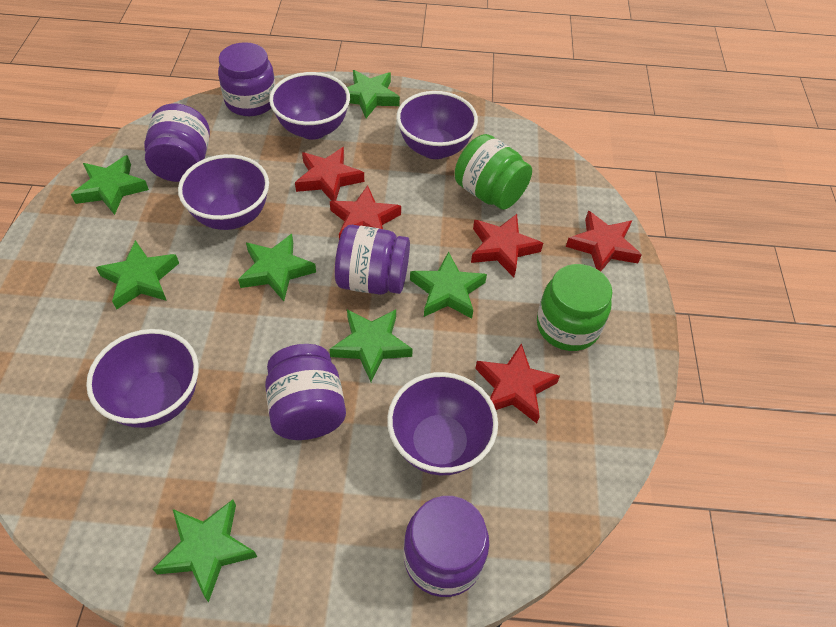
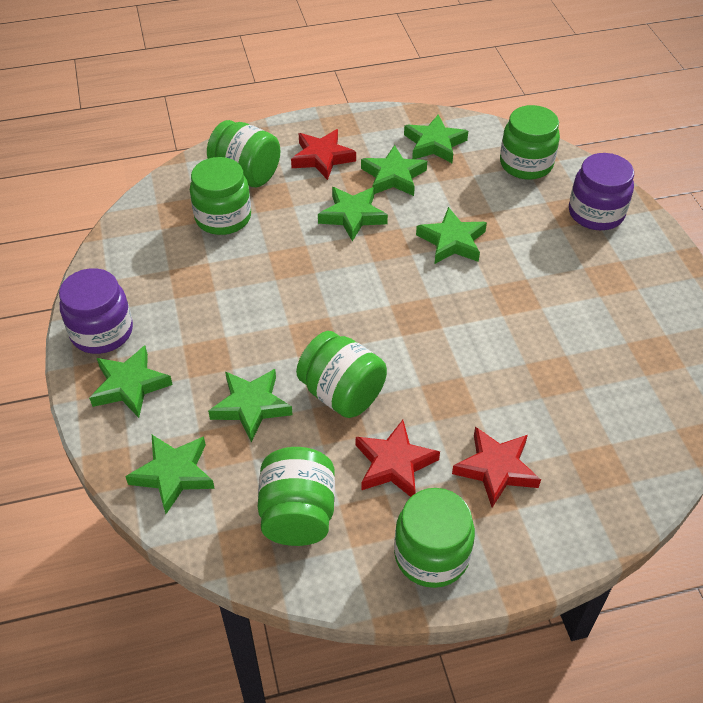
green jar: [455,134,532,210] [537,264,613,351] = 2 -> [190,157,251,235] [207,120,281,187] [258,447,335,546] [296,331,387,418] [394,488,475,588] [500,105,560,180] = 6
purple bowl: [86,329,199,428] [178,154,269,230] [269,72,350,140] [387,372,498,475] [396,91,478,159] = 5 -> none = 0
purple jar: [144,104,210,182] [218,42,276,116] [265,344,346,440] [335,225,410,295] [404,496,489,597] = 5 -> [59,268,133,354] [569,153,634,230] = 2
red star: [295,147,364,201] [330,185,401,239] [471,214,543,277] [475,343,560,423] [566,211,642,272] = 5 -> [291,129,356,180] [356,420,440,497] [452,427,541,508] = 3

